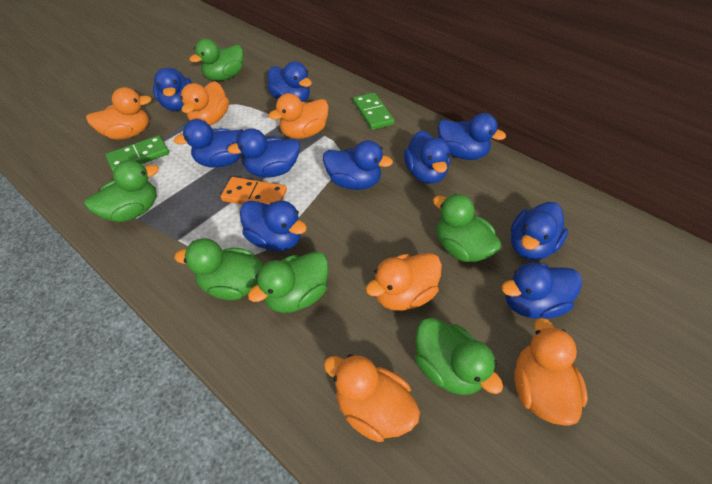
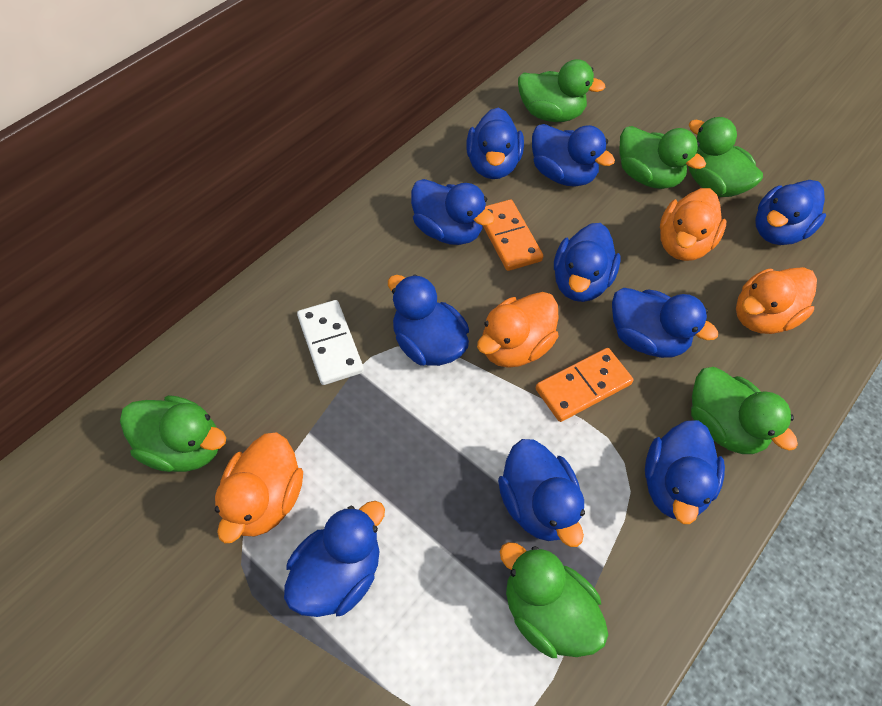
green domino: [106,135,169,171] [353,93,394,130] = 2 -> none = 0
orange domino: [221,177,287,205] = 1 -> [483,199,543,271] [536,348,633,422] = 2
orange duck: [86,87,152,140] [180,81,229,126] [268,93,329,139] [324,354,420,442] [366,253,442,311] [514,318,588,425] = 6 -> [215,432,303,543] [477,292,559,368] [660,188,726,261] [736,267,817,334] = 4
white domino: none = 0 -> [297,300,364,385] = 1

